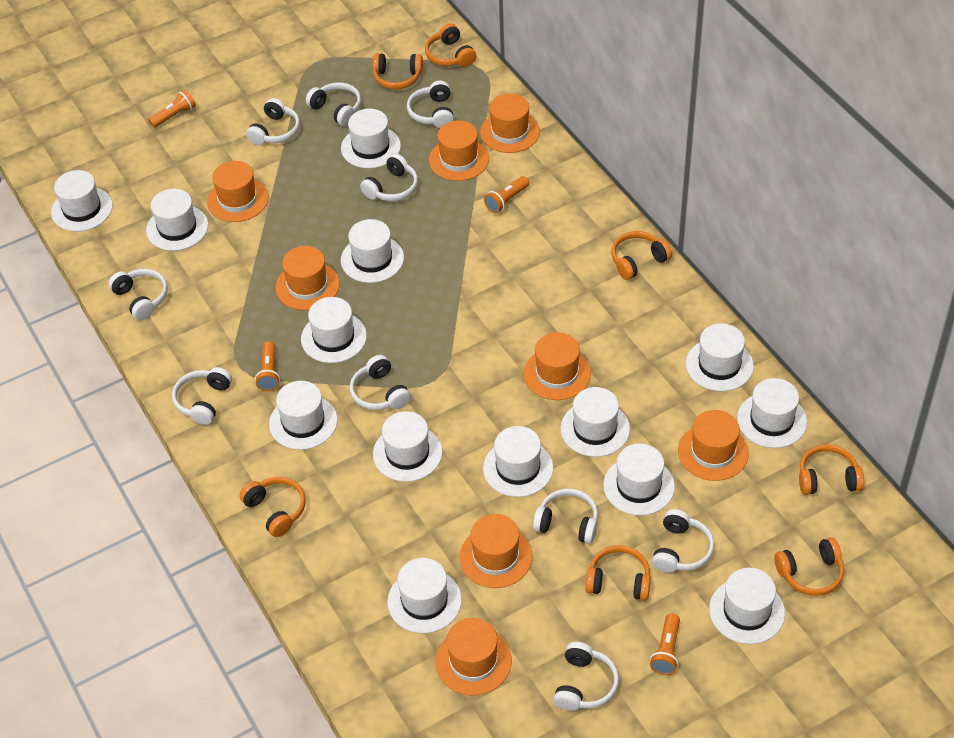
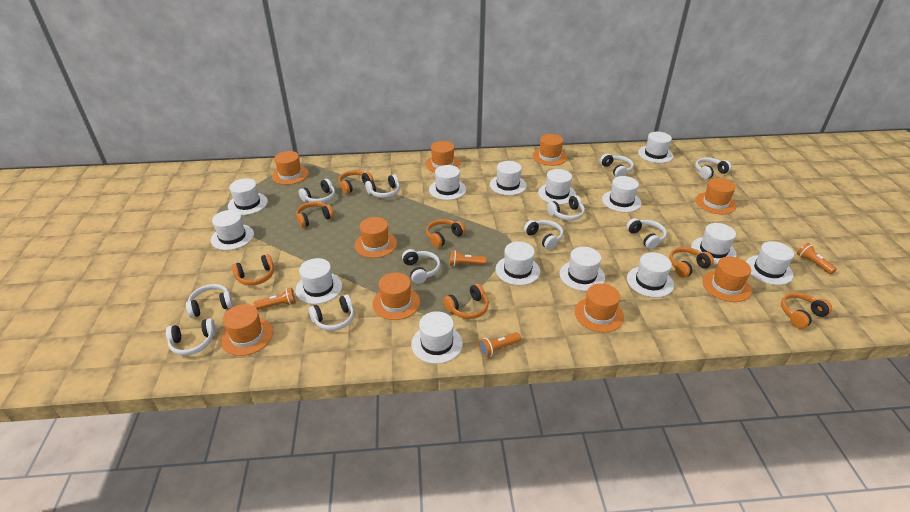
orange hat: [207,161,268,222] [275,246,340,310] [429,120,489,181] [435,618,512,695] [459,514,533,588] [480,93,540,153] [524,332,591,400] [678,410,749,481] = 8 -> [221,304,273,356] [272,151,309,185] [355,217,397,258] [372,272,420,320] [425,141,460,173] [533,134,567,166] [575,283,624,332] [695,178,736,214] [702,256,752,302] = 9
white headphones: [109,269,168,320] [172,367,232,425] [246,98,300,145] [306,82,361,126] [350,355,411,410] [360,154,418,201] [407,81,454,128] [533,488,598,544] [554,642,619,711] [652,509,714,573] = 10 -> [166,318,216,356] [186,284,233,318] [299,179,335,203] [309,295,354,331] [365,174,400,198] [402,249,440,284] [524,220,563,250] [547,195,585,221] [600,153,634,177] [626,218,667,249] [695,157,732,179] = 11

